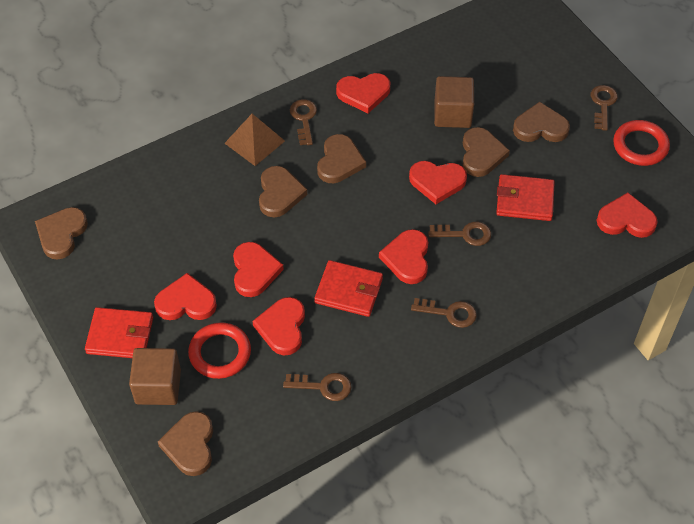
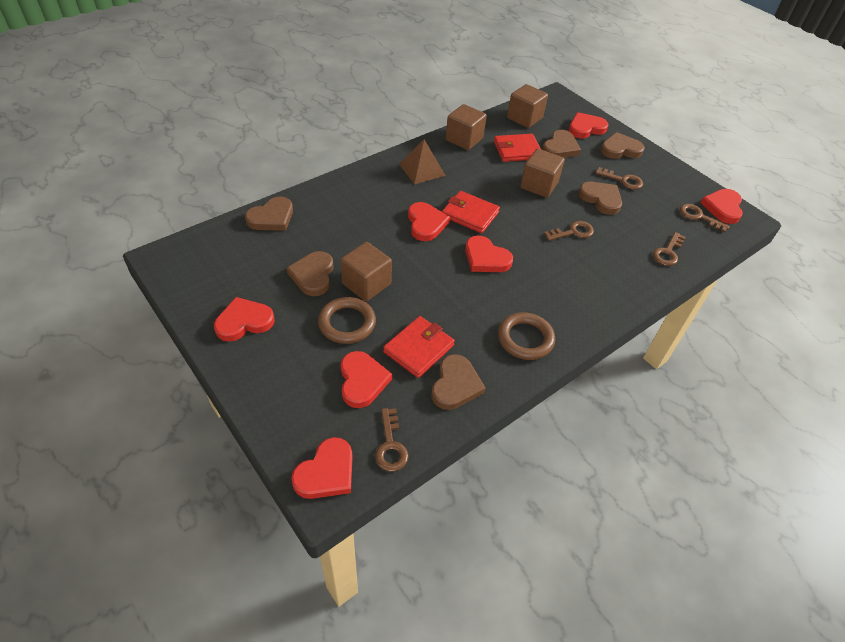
brown cube: [129,348,181,405] [434,76,474,128] = 2 -> [340,242,392,301] [446,104,487,150] [507,84,548,128] [520,149,565,198] = 4
brown ring: none = 0 -> [318,297,376,344] [498,312,555,360] = 2
red ring: [188,322,251,379] [613,120,670,166] = 2 -> none = 0

